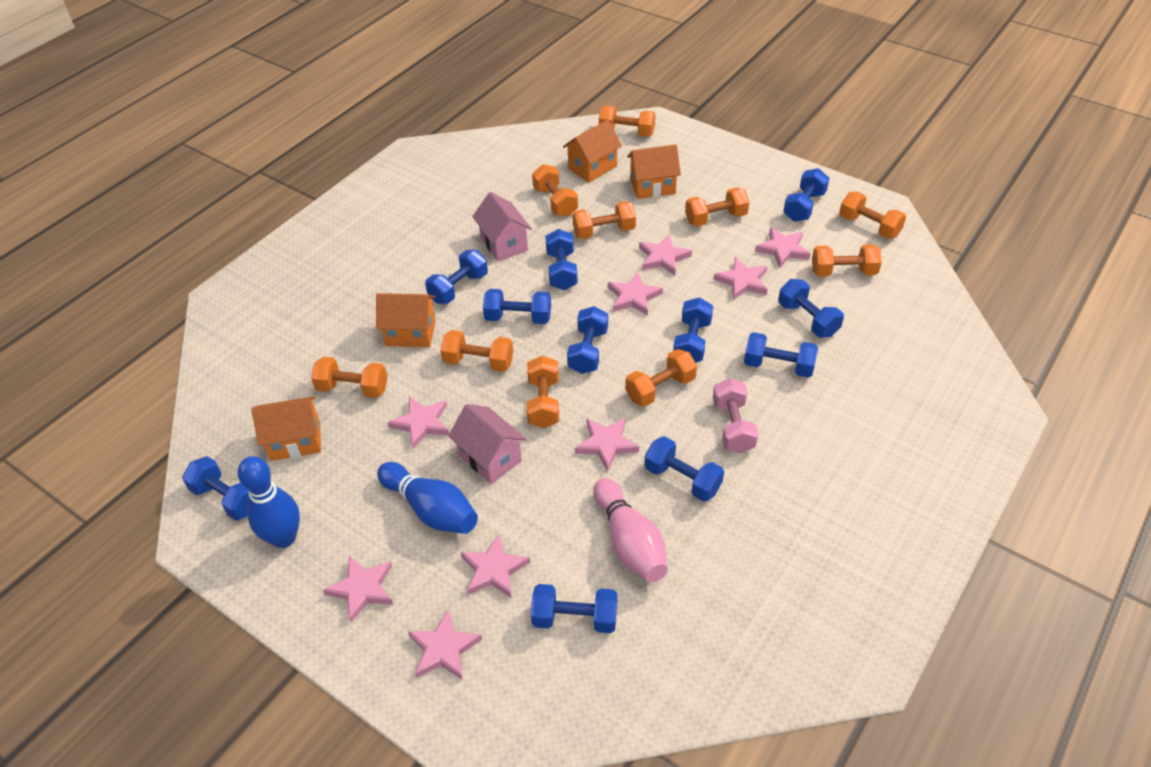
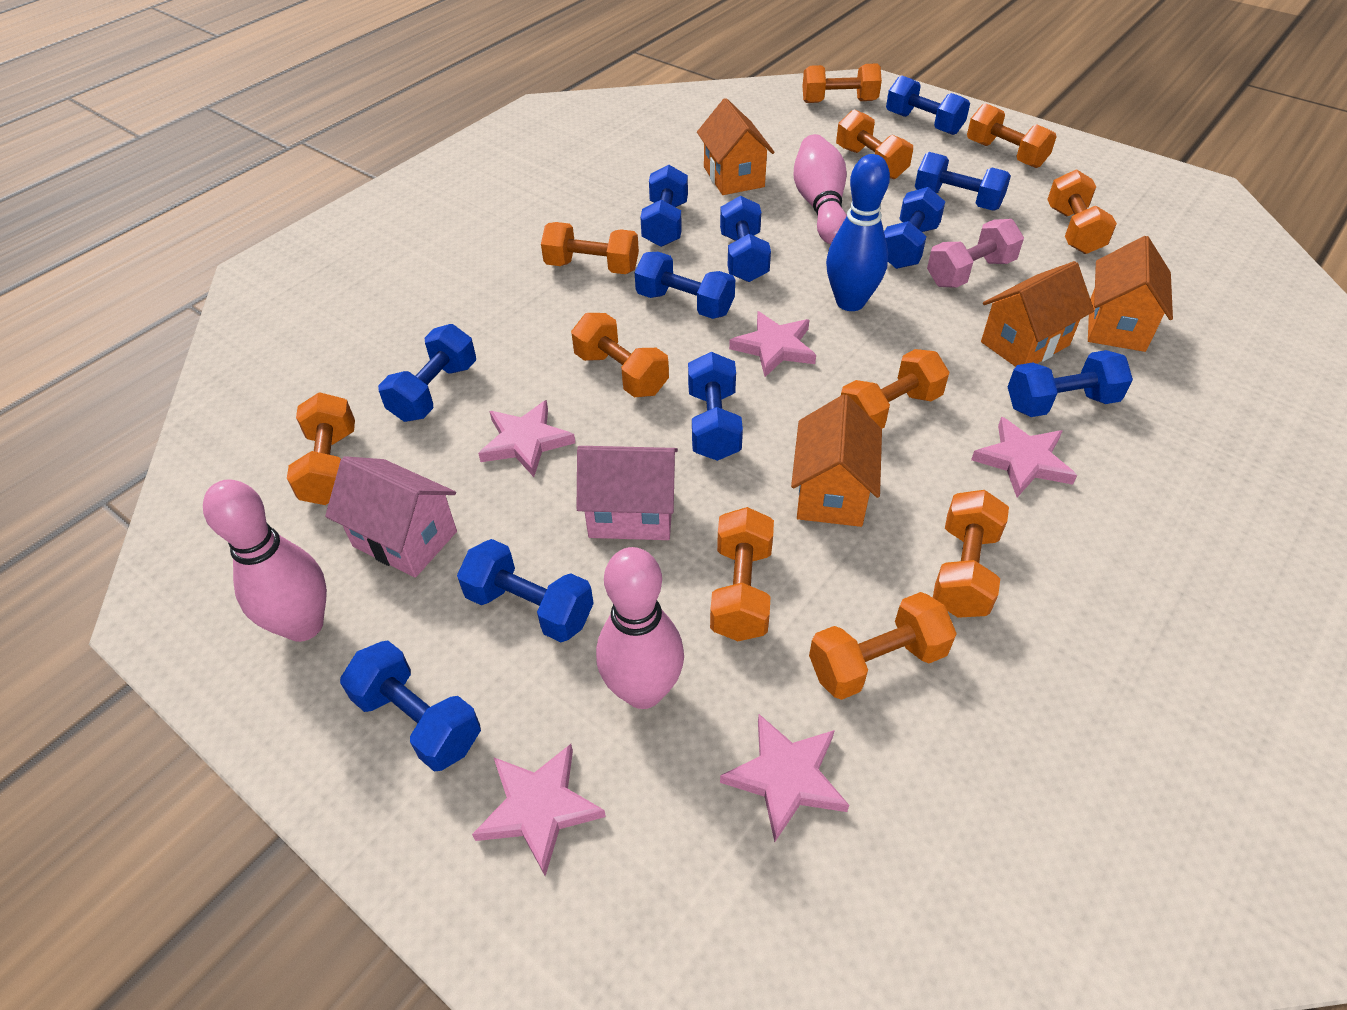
blue bowling pin: [238,456,300,548] [377,462,478,534] = 2 -> [826,154,890,311] = 1
orange dumbbell: [311,357,388,398] [440,330,513,372] [527,356,559,428] [532,164,578,217] [572,201,636,239] [599,106,656,137] [625,349,697,407] [685,187,749,227] [812,244,882,277] [839,191,906,239] = 10 -> [287,392,355,505] [541,222,639,274] [571,313,669,397] [710,507,774,641] [803,63,882,103] [809,592,957,700] [836,109,913,179] [841,349,949,429] [933,490,1009,618] [967,103,1057,168] [1047,169,1117,254] = 11
pink bowling pin: [593,478,668,582] = 1 -> [203,479,327,642] [596,547,684,709] [794,134,847,244] = 3
pink star: [323,556,393,623] [388,396,449,449] [408,609,482,680] [461,534,530,598] [575,418,639,472] [608,272,663,316] [639,234,692,275] [714,257,768,300] [755,227,810,268] = 9 -> [472,744,606,876] [478,400,575,477] [720,714,849,842] [729,311,816,377] [971,417,1077,497] = 5

